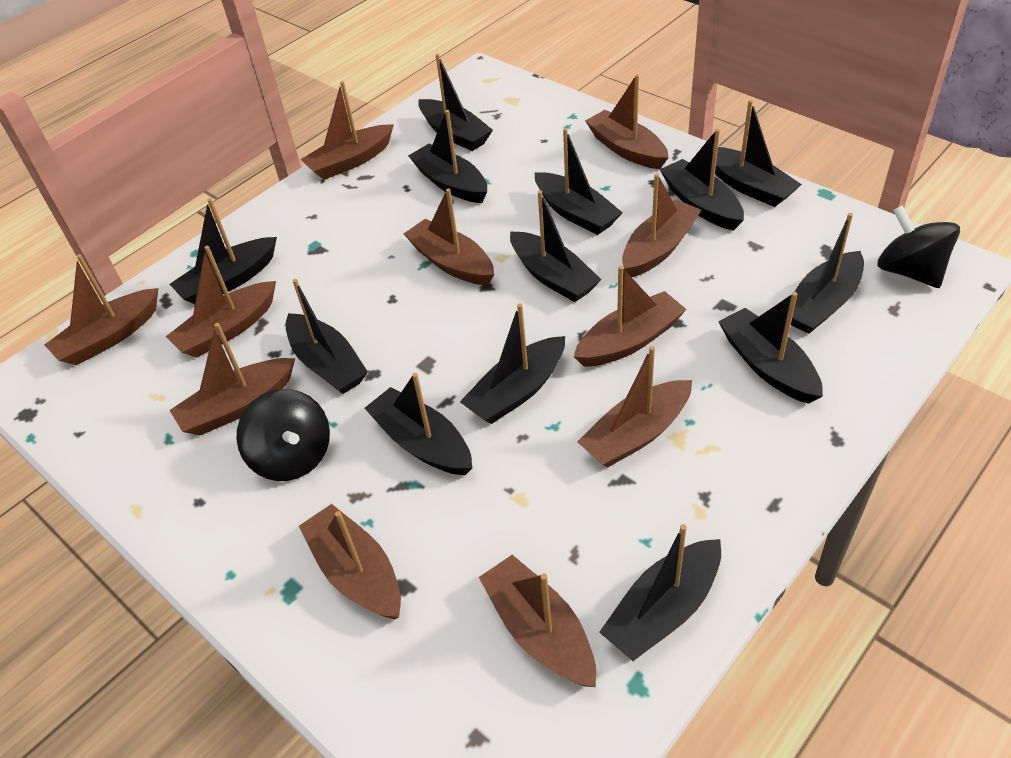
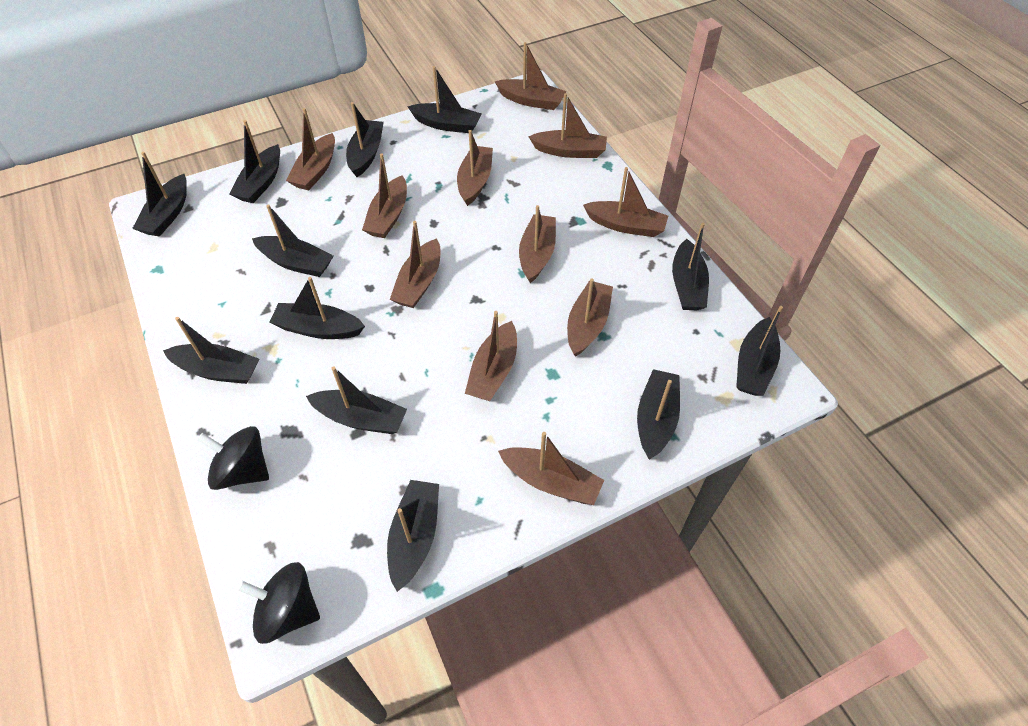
black boat: [170,198,277,304] [285,279,368,394] [364,373,472,475] [408,110,487,203] [418,53,493,151] [460,303,565,424] [510,190,601,302] [534,128,623,235] [599,524,721,661] [660,129,744,231] [715,100,802,207] [718,292,823,404] [791,213,864,334] = 13 -> [132,152,187,237] [163,317,259,384] [229,120,280,203] [252,204,333,277] [270,277,365,339] [306,367,407,434] [346,102,384,177] [387,480,439,592] [407,66,482,133] [637,369,680,459] [672,223,709,310] [736,306,783,396] = 12

